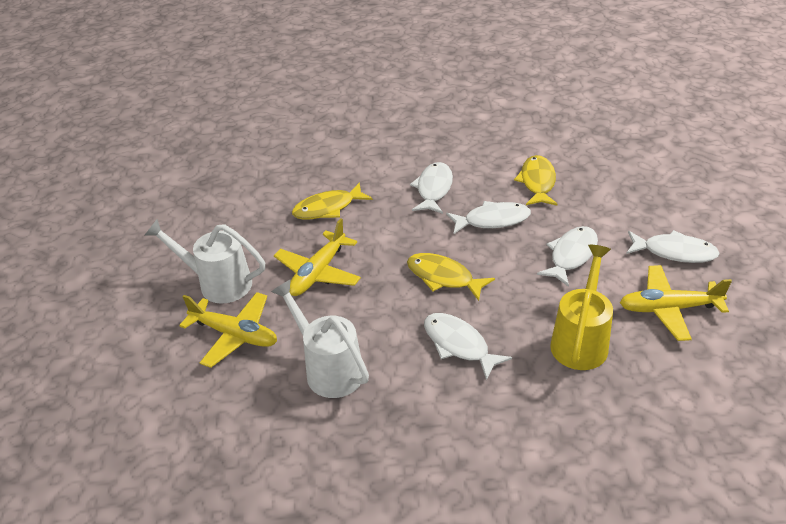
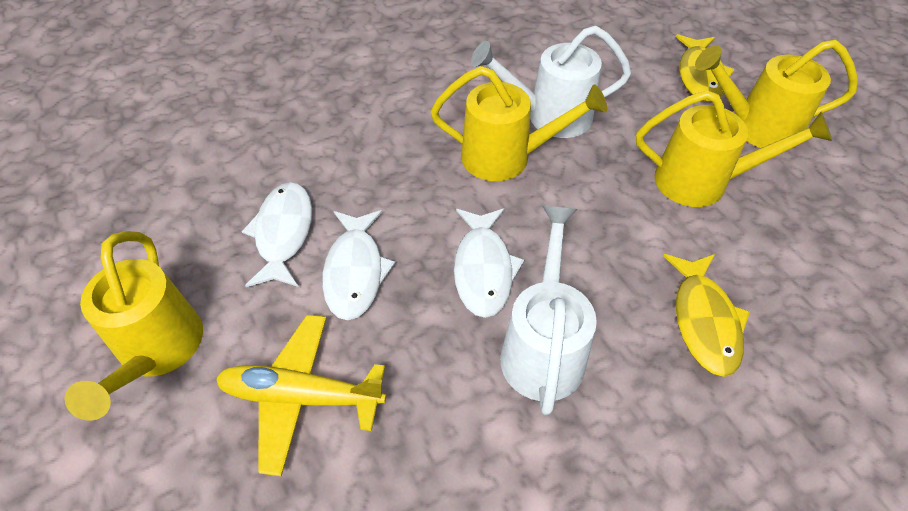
white fish: [410,162,453,214] [424,313,512,380] [446,201,531,234] [537,226,598,287] [626,230,720,263] = 5 -> [242,182,312,287] [322,210,395,320] [454,208,524,318] = 3
yellow fish: [292,182,373,220] [407,253,495,301] [514,155,558,205] = 3 -> [664,254,750,377] [676,34,735,101] = 2
yellow plane: [179,292,277,368] [274,218,361,296] [620,265,732,341] = 3 -> [216,315,386,476] = 1
yellow watering can: [550,245,613,370] = 1 -> [64,231,203,421] [430,66,607,181] [636,90,832,207] [695,40,858,150] = 4

